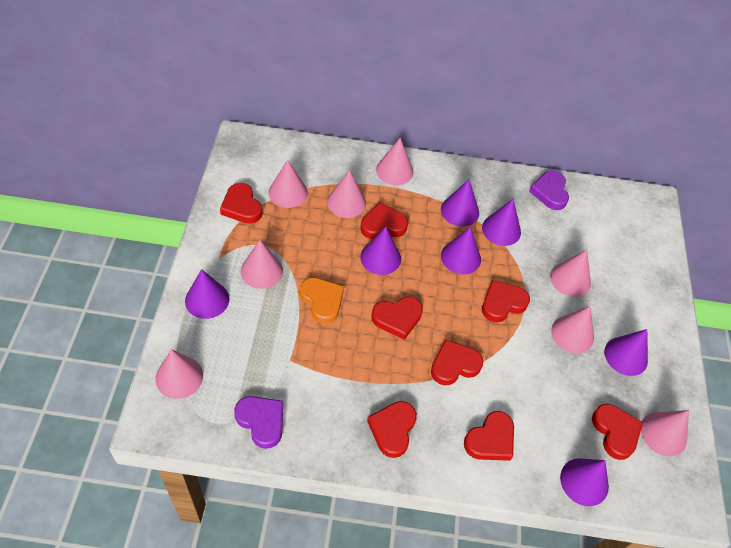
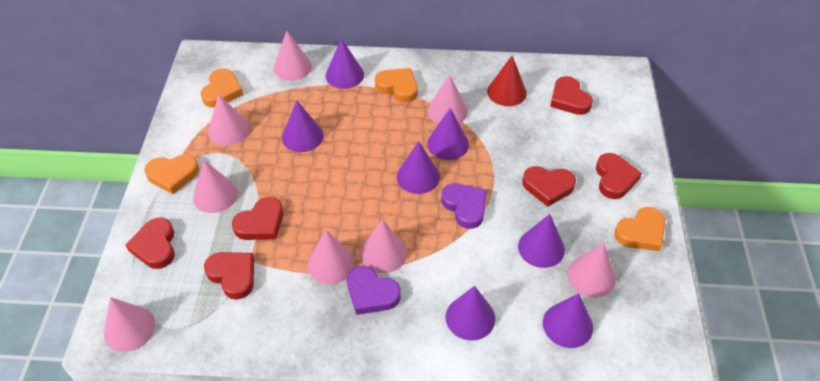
orange heart: [300,277,344,324] = 1 -> [144,154,199,194] [201,69,244,108] [375,68,418,102] [614,207,665,251] = 4
red cone: none = 0 -> [487,56,527,106] = 1
red heart: [220,183,262,224] [360,202,408,239] [367,401,417,458] [371,297,423,340] [431,339,483,386] [464,411,514,461] [482,280,530,322] [592,404,643,460] = 8 -> [126,218,175,269] [204,252,254,299] [232,197,283,240] [522,166,576,207] [550,76,593,115] [596,153,642,199] = 6

